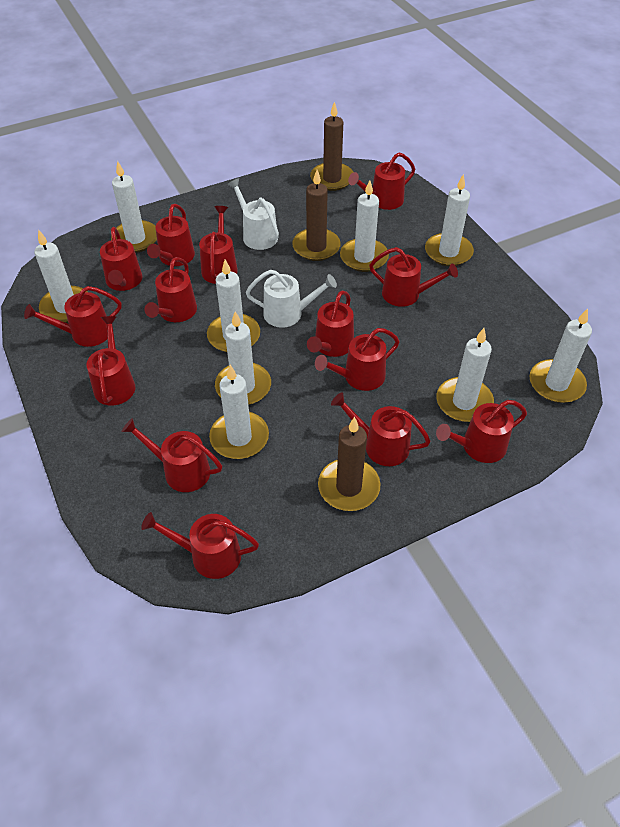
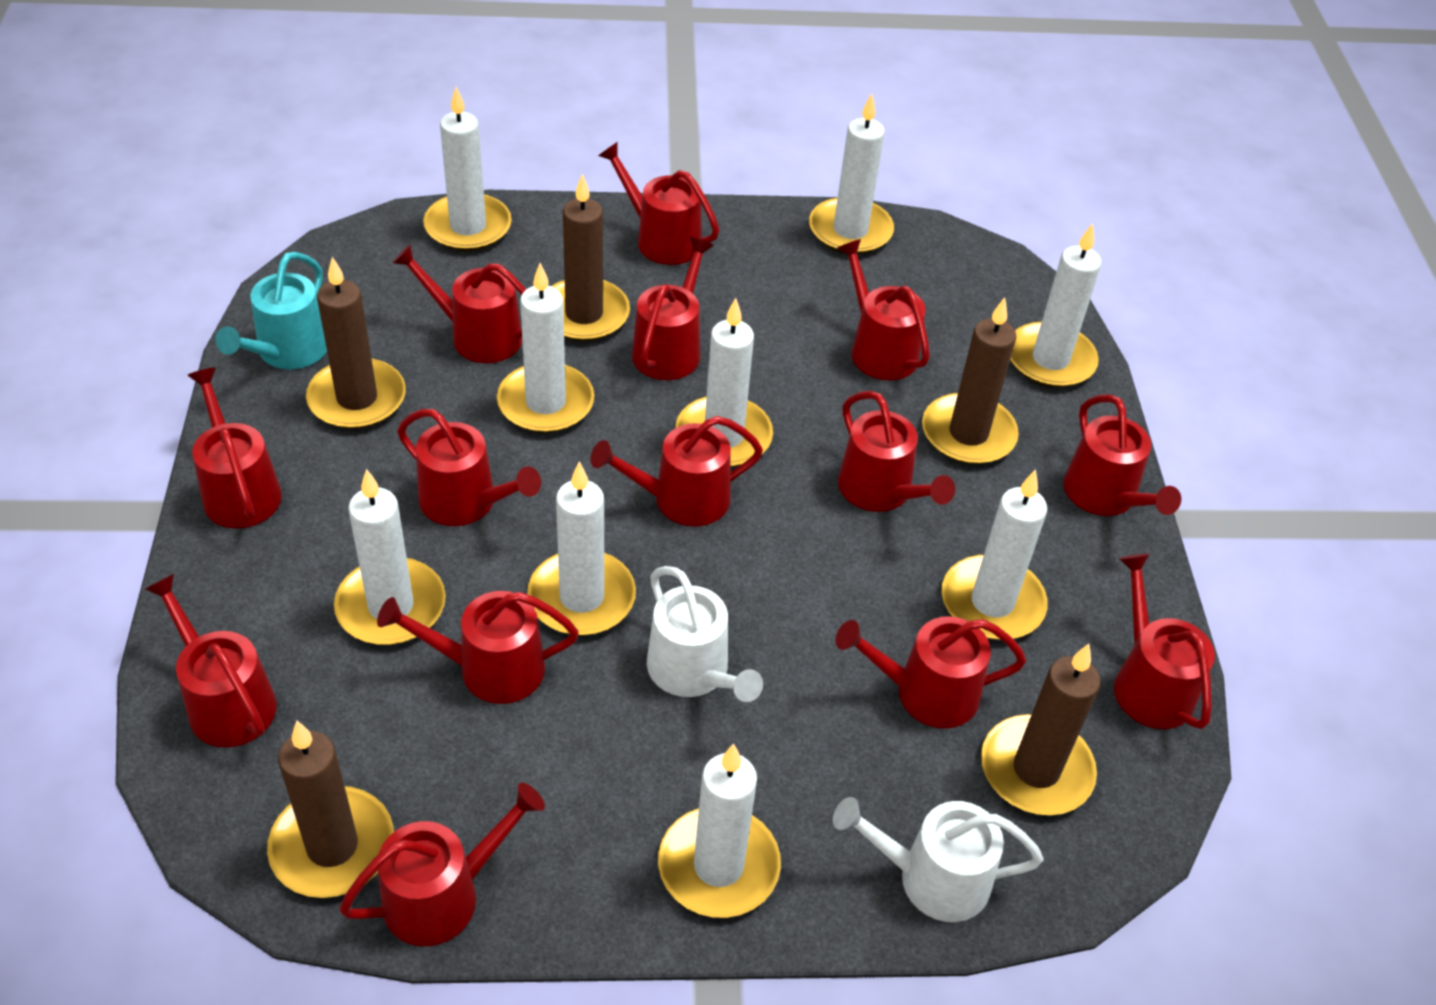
brown candle: [292,170,341,261] [310,102,353,191] [318,417,381,511] = 3 -> [267,721,394,898] [306,257,406,429] [551,174,630,342] [922,297,1019,465] [981,644,1100,815] = 5
turquoise watering can: none = 0 -> [215,252,327,369] = 1

